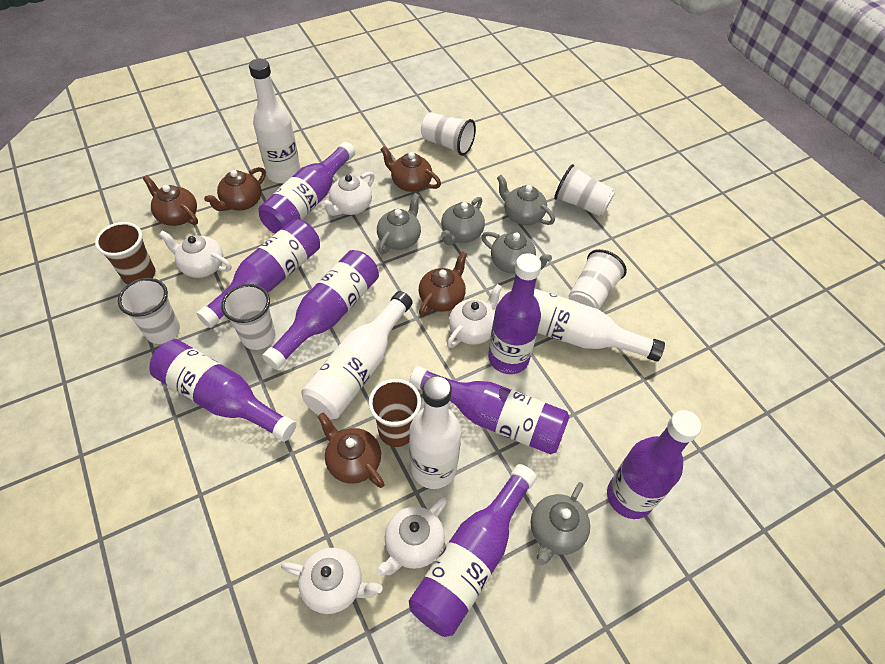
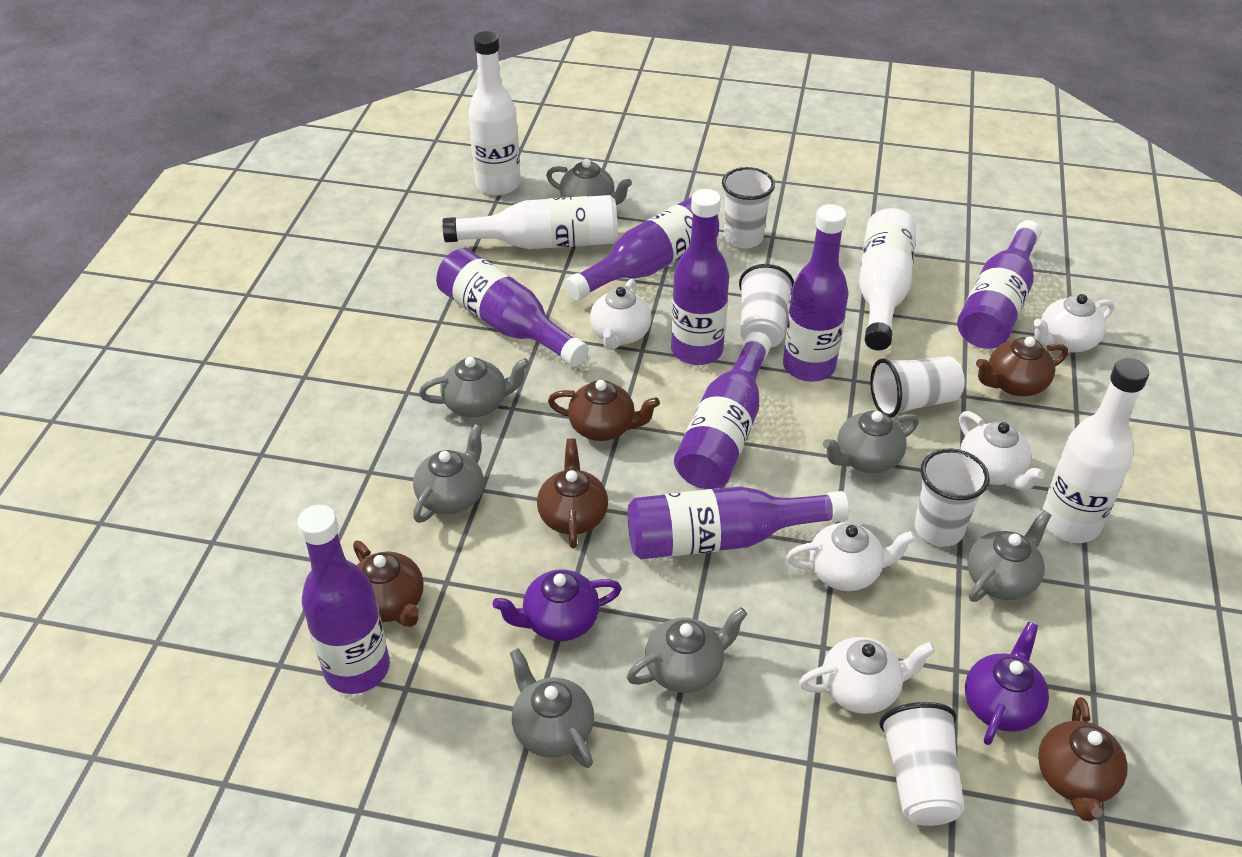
brown cup: [95,222,155,285] [369,379,421,447] = 2 -> none = 0
grey teapot: [377,193,421,254] [441,197,485,245] [481,232,552,274] [497,175,555,225] [531,482,590,565] = 5 -> [413,424,484,523] [419,357,529,417] [510,648,594,768] [546,159,632,205] [627,607,748,693] [823,411,919,473] [967,510,1052,602] = 7
purple teapot: none = 0 -> [493,569,622,641] [965,622,1049,745] = 2

